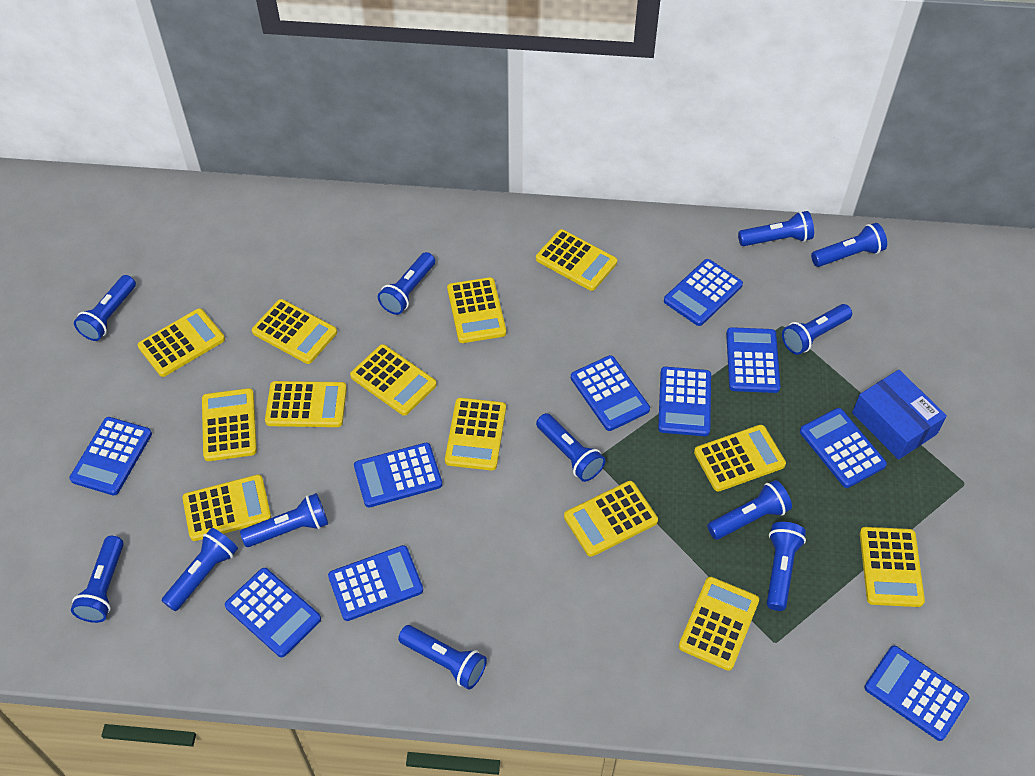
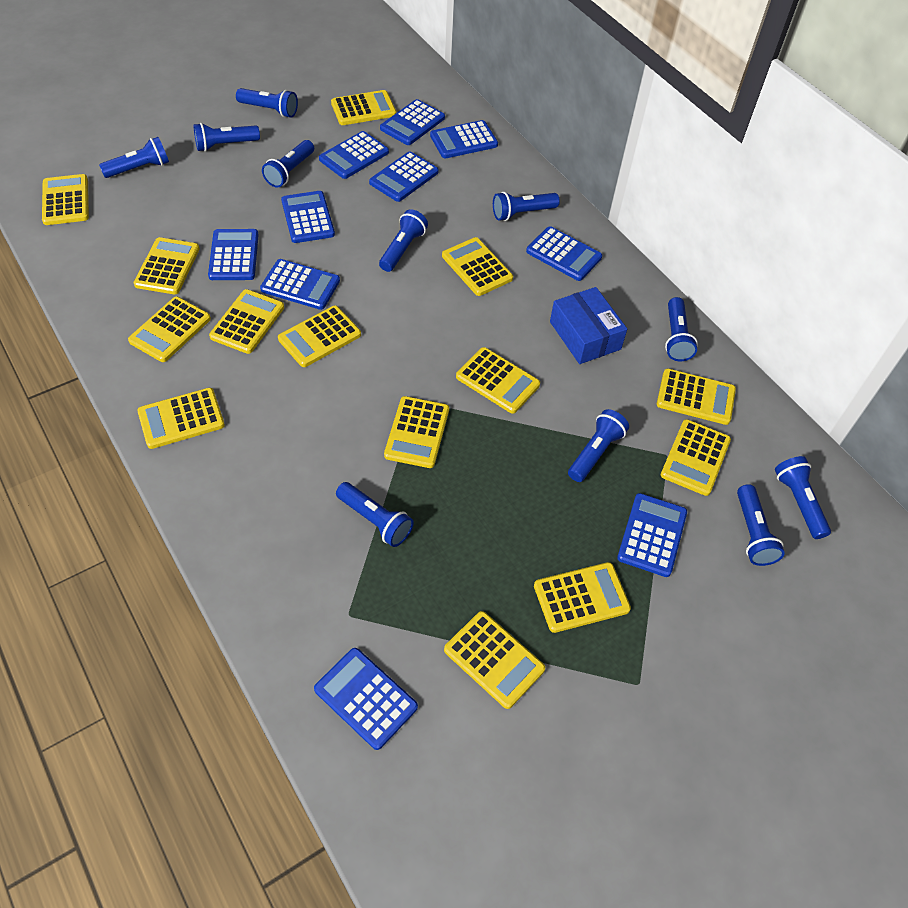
blue flashlight: [71,536,124,623] [74,275,136,341] [161,528,238,611] [240,493,328,547] [378,252,435,315] [398,625,487,690] [536,413,606,482] [707,480,792,540] [738,211,814,246] [767,522,806,611] [782,304,852,355] [811,223,887,267] = 12 -> [99,137,169,178] [193,123,260,152] [236,88,298,118] [262,140,314,188] [336,482,414,547] [379,209,428,272] [493,192,560,221] [568,409,629,482] [665,297,698,361] [737,484,785,566] [775,456,831,539] = 11
yellow calculator: [138,308,225,377] [182,475,271,541] [202,388,257,461] [252,299,337,364] [265,381,347,427] [350,344,437,416] [445,398,506,471] [447,277,506,343] [536,229,617,291] [564,481,658,557] [679,577,759,671] [694,425,786,492] [860,527,925,607] = 13 -> [42,174,89,225] [128,297,211,362] [134,237,200,294] [137,388,225,449] [209,289,284,354] [278,306,361,367] [331,90,396,125] [384,396,449,468] [442,237,513,296] [444,611,545,709] [456,347,540,414] [534,562,631,633] [657,369,736,425] [661,419,731,496] = 14

